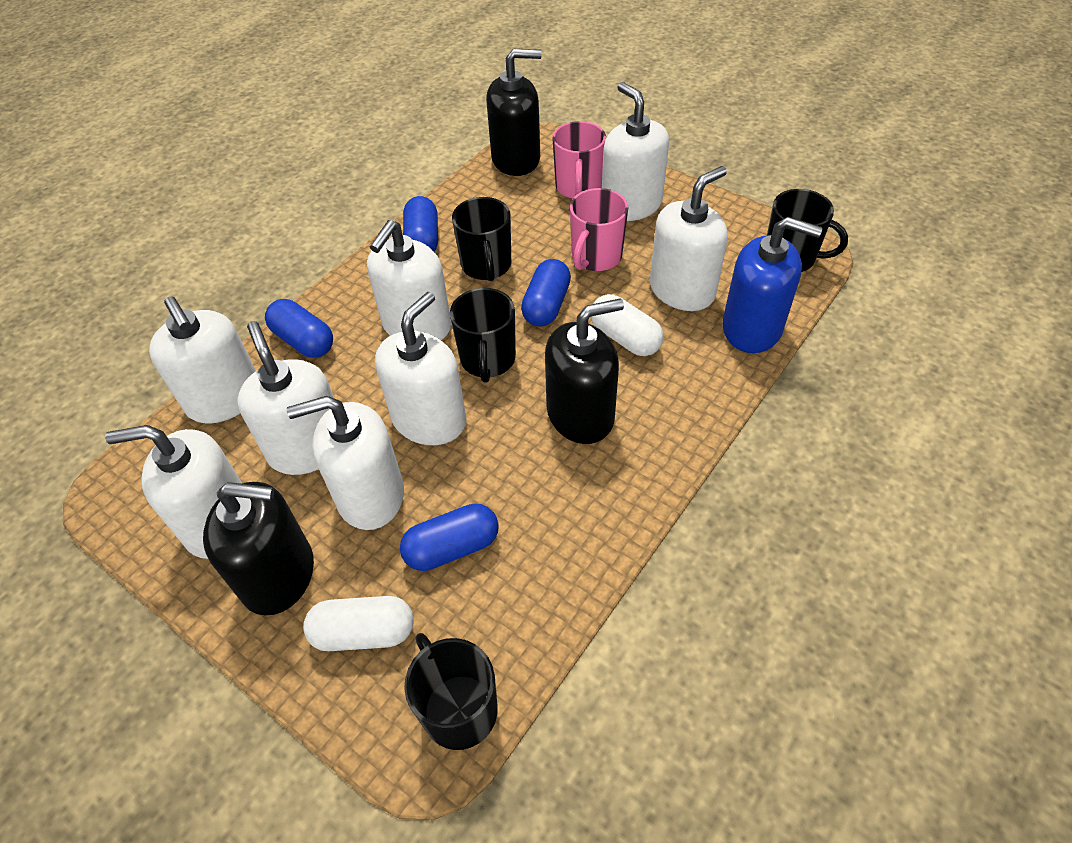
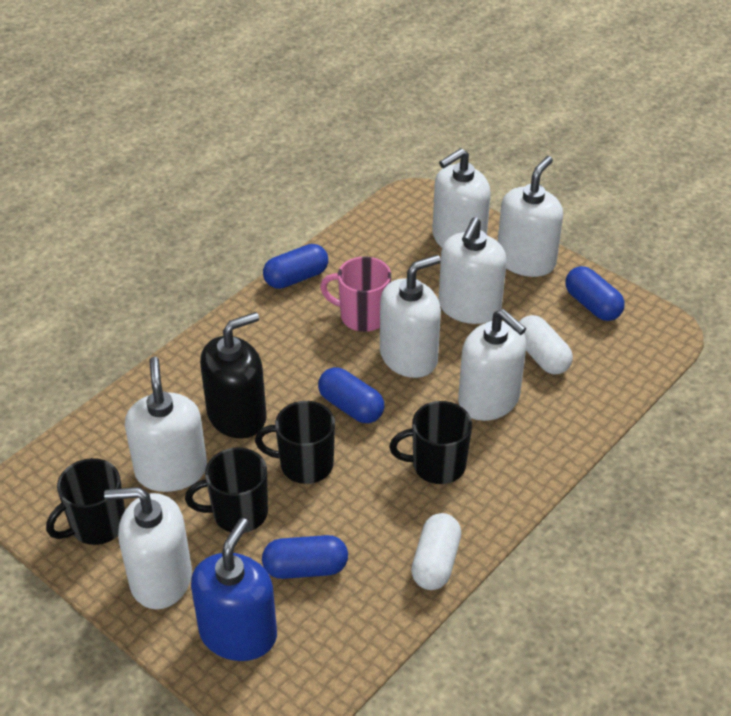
black soap dispenser: [203,482,314,615] [486,49,542,176] [545,298,624,444] = 3 -> [200,312,267,439] = 1
pink mug: [552,121,606,199] [570,188,628,271] = 2 -> [320,257,391,332] = 1
white soap dispenser: [105,425,242,559] [149,296,256,424] [237,321,334,475] [287,396,404,530] [367,220,451,340] [375,292,467,445] [602,82,669,221] [650,166,728,311] = 8 -> [104,487,192,609] [125,357,207,492] [380,255,441,378] [432,148,491,247] [439,217,507,324] [458,309,526,421] [498,156,563,277] = 7

